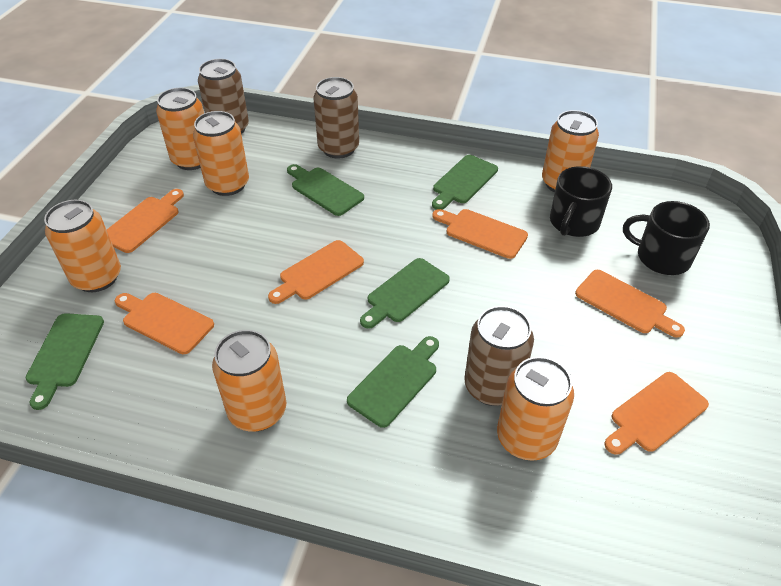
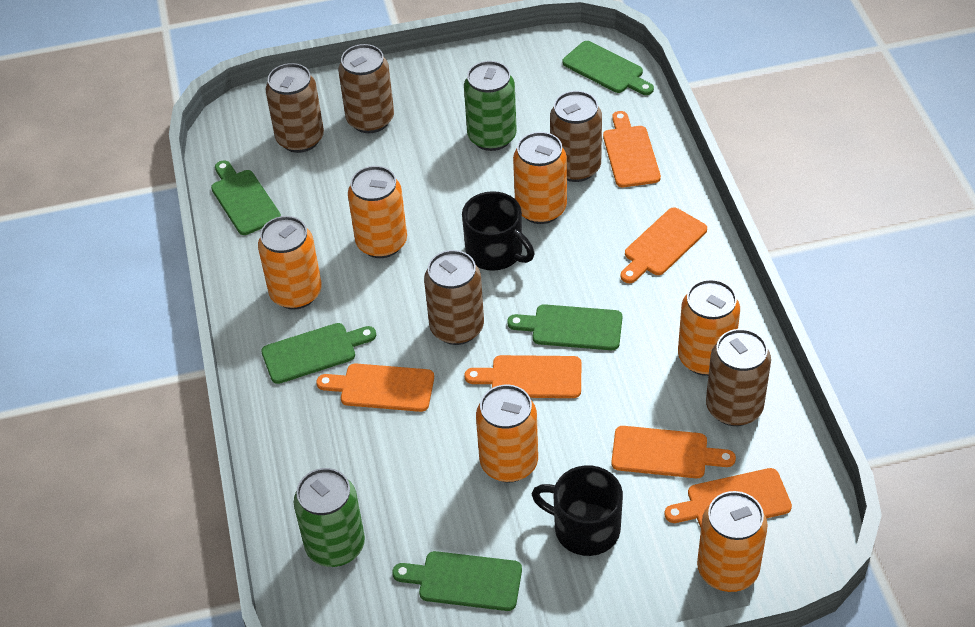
brown can: [198,59,249,134] [313,77,359,159] [464,306,534,406] = 3 -> [265,63,324,153] [338,44,394,133] [424,250,484,345] [550,91,602,182] [706,329,771,426] = 5
green can: none = 0 -> [294,468,365,567] [464,61,517,151] = 2

